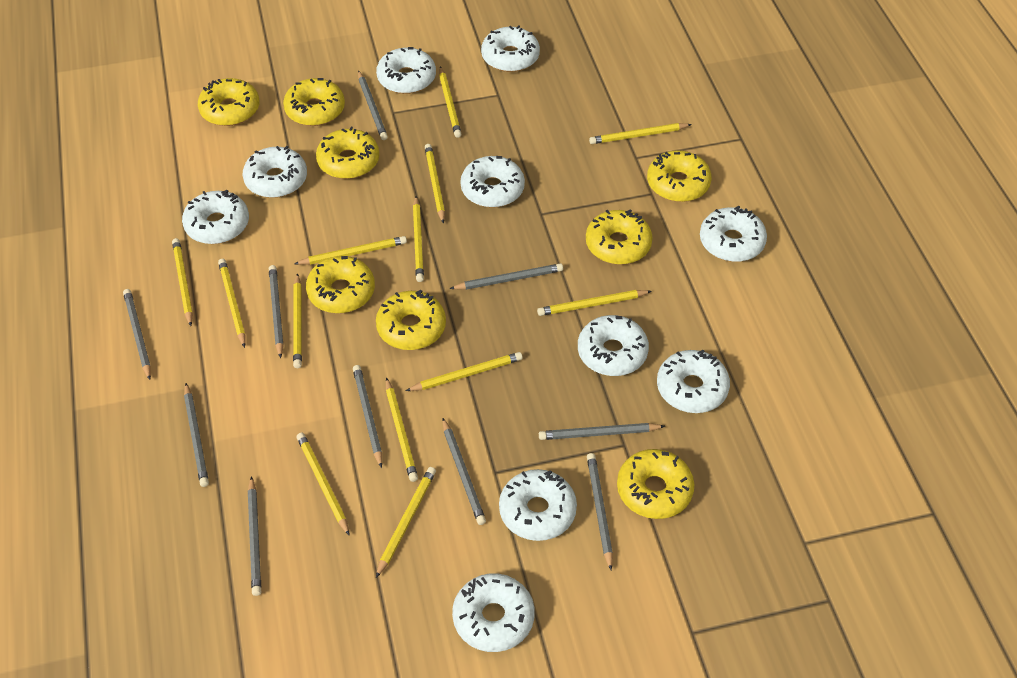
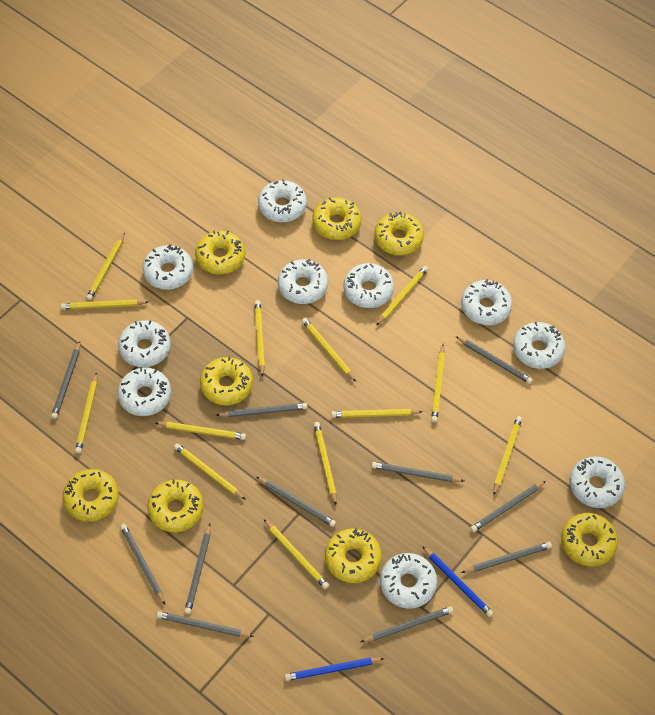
blue pencil: none = 0 -> [285,658,385,681] [422,546,493,617] = 2
grey pencil: [123,289,151,380] [184,383,209,487] [248,476,261,596] [269,265,284,358] [353,365,382,468] [358,71,388,140] [443,418,486,525] [450,263,563,290] [539,423,665,440] [587,453,613,570] = 10 -> [51,341,80,419] [120,524,165,605] [157,611,254,637] [184,524,211,614] [216,403,307,417] [256,477,336,527] [361,606,453,642] [372,462,464,482] [456,336,533,384] [461,542,552,573] [470,481,546,532] = 11

